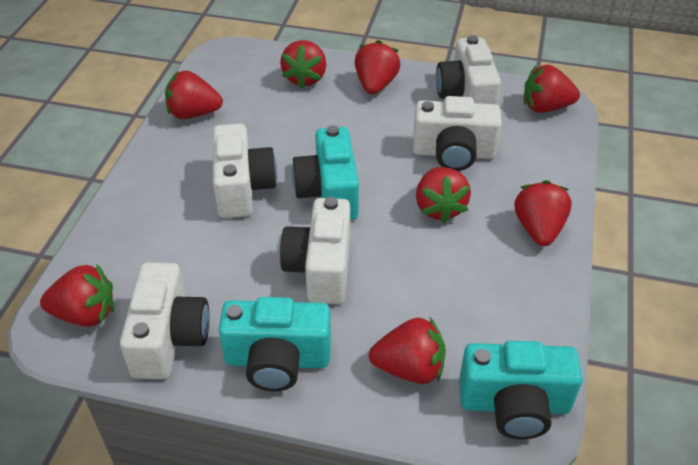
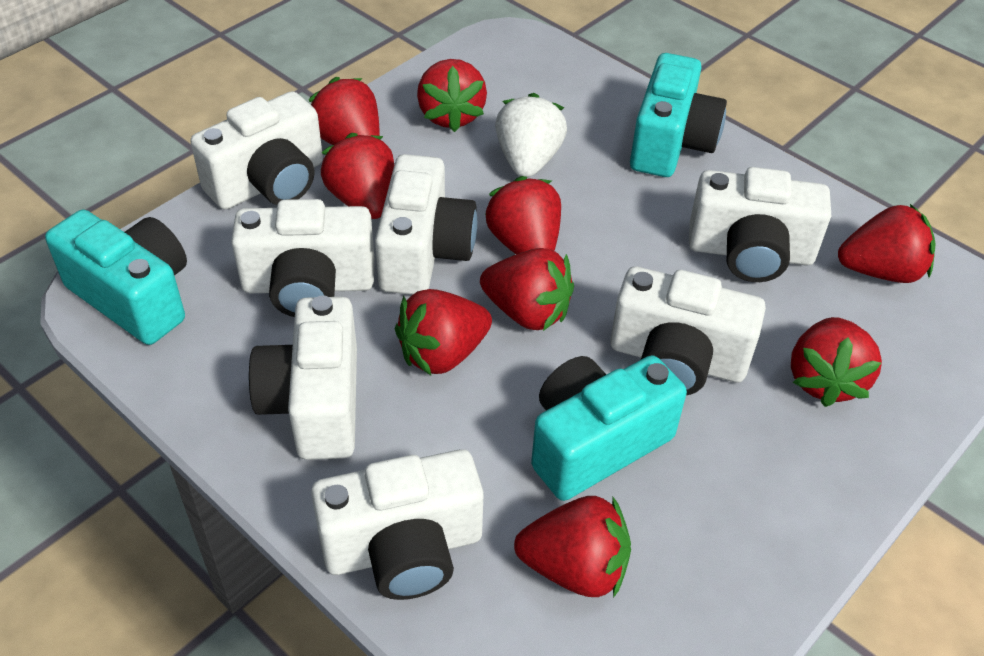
red strawberry: [40,264,114,327] [165,70,223,119] [280,40,326,89] [355,40,401,94] [369,317,446,384] [416,167,471,223] [515,180,572,246] [524,65,580,113] = 8 -> [309,77,380,145] [321,133,394,219] [395,289,492,375] [417,59,487,132] [480,248,574,331] [485,176,561,254] [514,496,631,598] [791,317,882,407] [838,204,936,283] = 9
white camera: [120,262,210,379] [213,124,277,218] [280,197,350,304] [413,96,502,171] [436,35,501,105] = 5 -> [191,91,323,210] [231,199,374,317] [249,295,357,460] [311,449,484,600] [375,154,477,295] [610,266,766,395] [689,167,831,282] = 7
white strawberry: none = 0 -> [495,93,567,178] = 1

